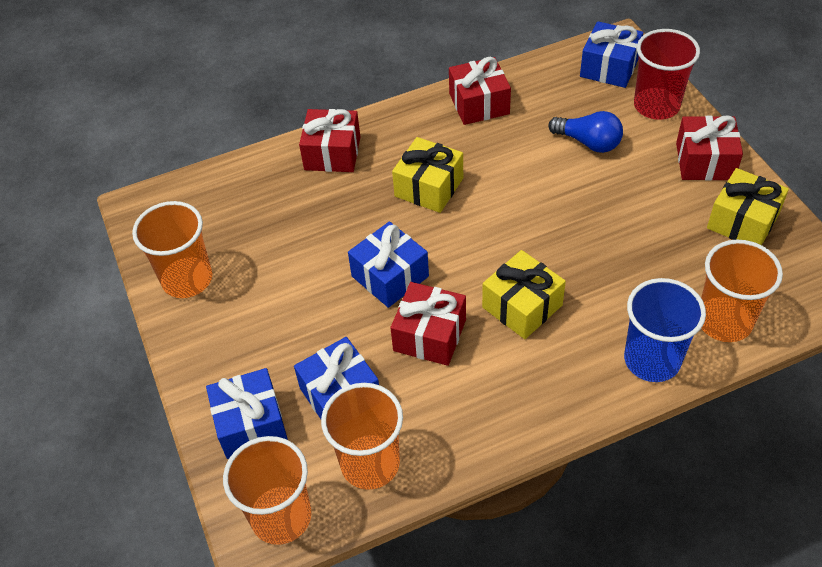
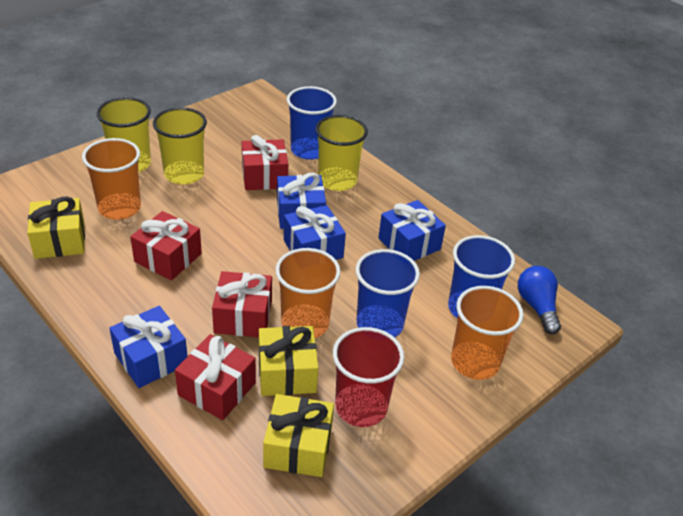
blue cup: [624,278,706,382] = 1 -> [287,86,337,160] [355,249,420,338] [448,235,515,318] = 3
orange cup: [132,201,212,298] [223,436,311,545] [321,383,403,490] [701,240,783,342] = 4 -> [82,138,141,220] [275,248,341,338] [451,286,524,380] = 3
yellow cup: none = 0 -> [97,97,151,172] [153,107,207,184] [315,115,368,191] = 3

